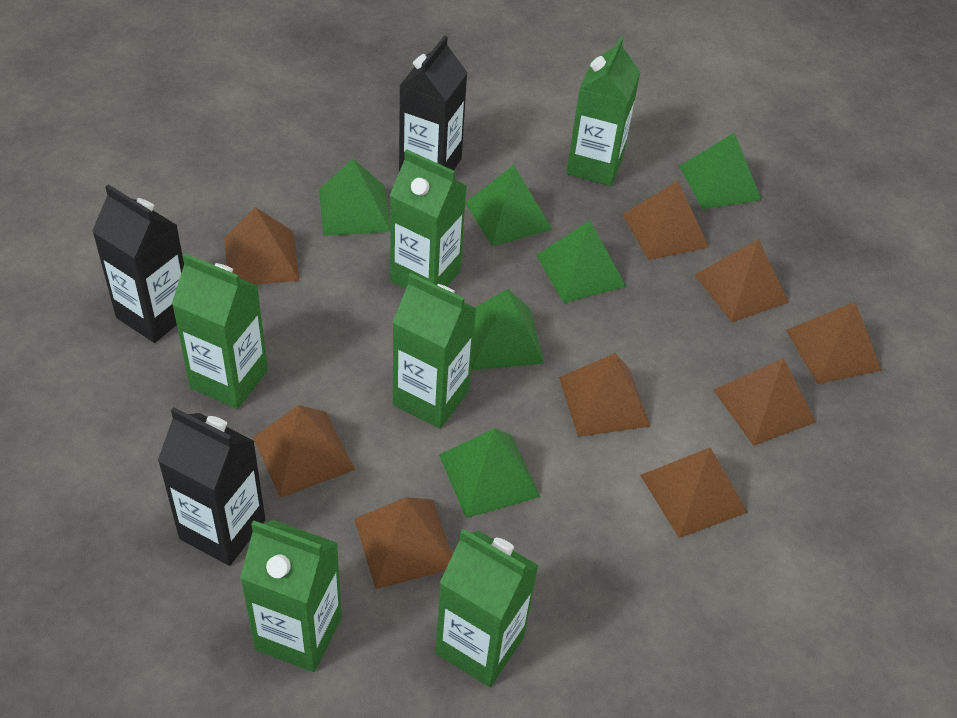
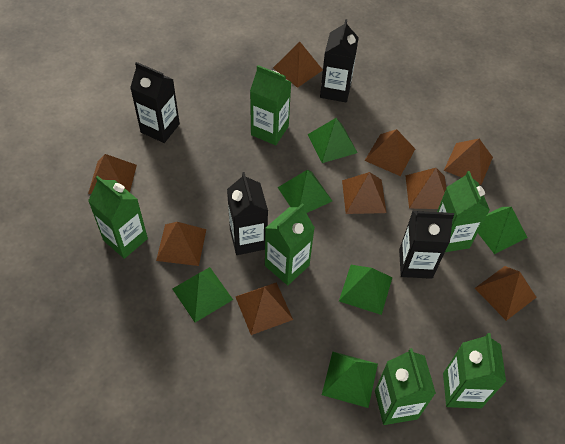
black carton: [92,184,184,343] [158,407,266,566] [399,35,467,172] = 3 -> [130,62,180,143] [227,172,268,255] [320,19,359,103] [399,211,454,279] = 4

